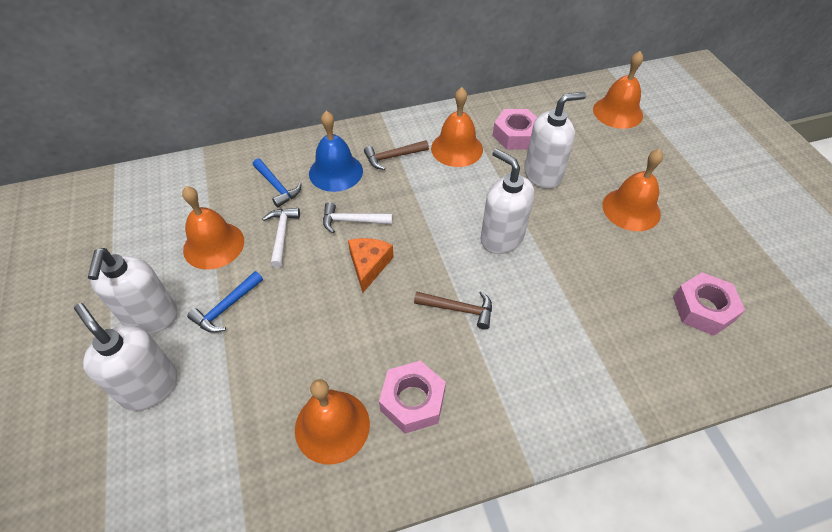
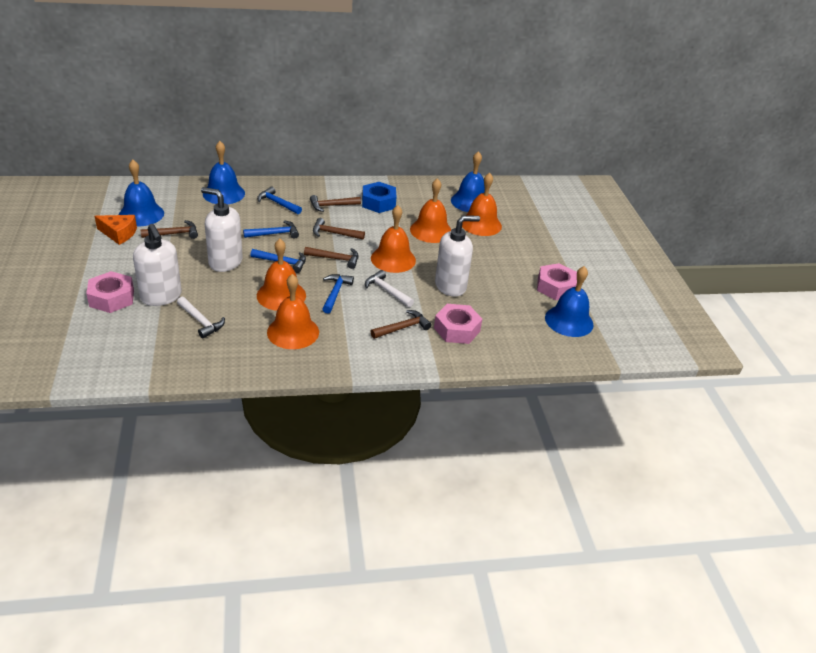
blue bell: [309,111,363,192] = 1 -> [119,160,164,226] [203,141,245,204] [451,151,485,212] [545,266,593,337] = 4
blue hammer: [187,271,263,333] [253,158,302,207] = 2 -> [243,220,299,239] [250,249,306,273] [257,187,302,214] [322,274,354,314] = 4
blue nut: none = 0 -> [362,182,396,213] = 1
brown hammer: [364,140,429,170] [414,291,492,330] = 2 -> [140,220,198,239] [304,247,358,269] [310,195,361,212] [313,218,365,240] [371,310,432,339] = 5
white soap dispenser: [74,303,177,411] [88,248,178,334] [480,149,534,254] [524,92,586,189] = 4 -> [133,224,182,306] [201,187,243,272] [435,215,480,297] = 3

